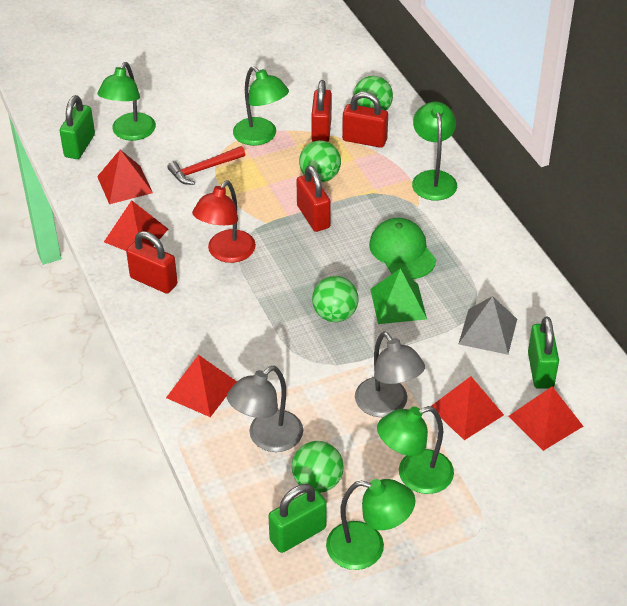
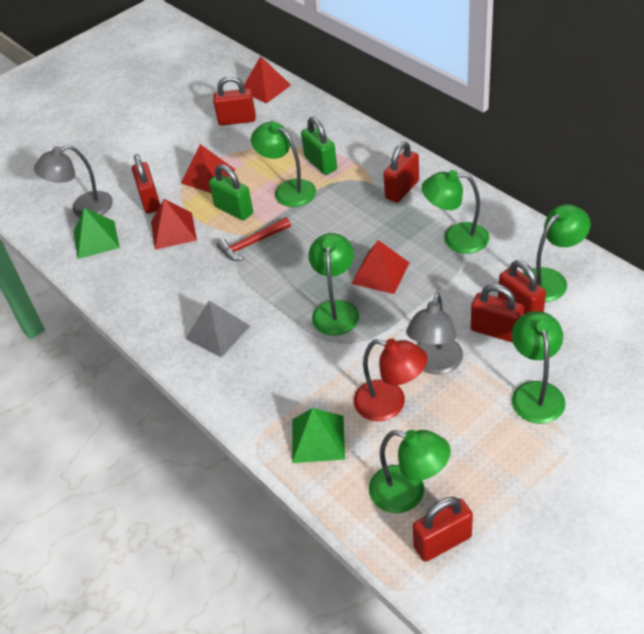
green ball: [292,441,344,493] [299,140,341,182] [312,276,358,322] [353,76,393,111] = 4 -> none = 0
green cap: [369,218,436,279] = 1 -> none = 0
green lamp: [97,62,156,141] [233,66,289,146] [326,479,415,570] [377,406,454,494] [412,102,457,201] = 5 -> [251,122,316,207] [308,233,359,336] [369,430,451,513] [422,170,489,254] [512,311,566,424] [523,204,591,302] = 6
green padlock: [60,95,95,159] [268,484,327,553] [528,317,559,389] = 3 -> [209,164,253,221] [301,117,337,175] = 2
green pyramid: [370,269,427,324] = 1 -> [74,208,120,259] [292,408,345,463] = 2
red padlock: [126,231,177,294] [296,165,331,232] [311,80,332,142] [342,92,388,148] = 4 -> [132,154,160,214] [213,76,256,126] [384,142,419,203] [413,497,473,562] [471,284,524,343] [498,260,546,315] = 6
red pyramid: [97,150,153,204] [104,200,169,251] [166,355,237,417] [431,376,504,440] [508,386,584,451] = 5 -> [151,199,197,250] [181,144,235,193] [244,56,291,103] [351,240,410,294] = 4

